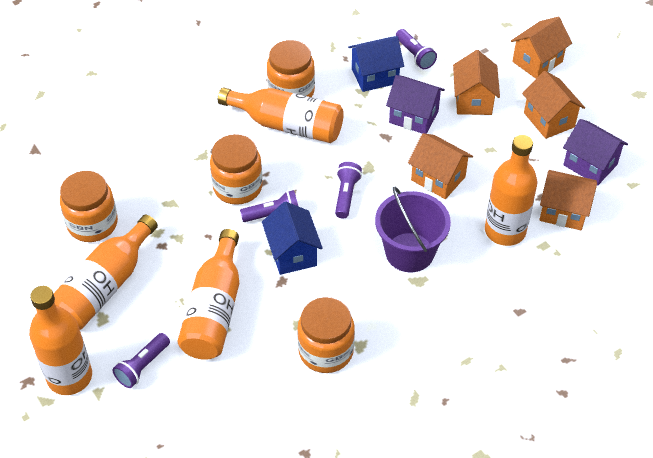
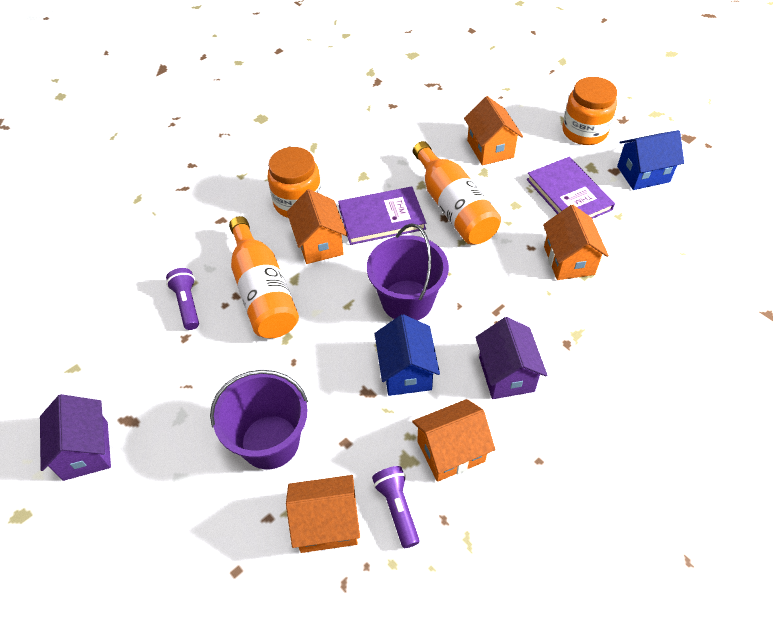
orange bottle: [29,286,92,395] [53,215,158,330] [177,229,240,360] [218,87,344,143] [485,135,537,246] = 5 -> [229,216,299,338] [413,141,501,245] = 2
orange jar: [60,171,118,242] [210,134,263,205] [267,40,315,97] [297,297,355,373] = 4 -> [268,147,322,218] [562,77,617,145] = 2
purple book: none = 0 -> [338,187,426,245] [526,157,615,219] = 2
purple bucket: [375,187,451,272] = 1 -> [210,370,308,469] [367,224,449,321] = 2
purple flashlight: [112,333,170,388] [240,190,298,222] [335,162,362,218] [396,29,437,69] = 4 -> [166,268,199,330] [372,466,419,548] = 2

